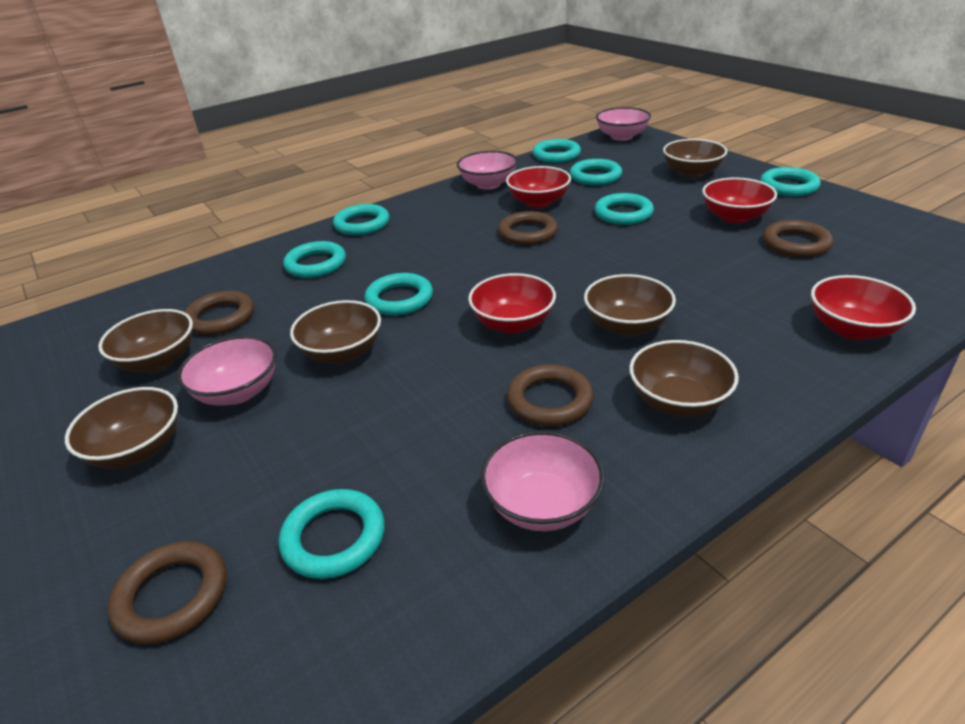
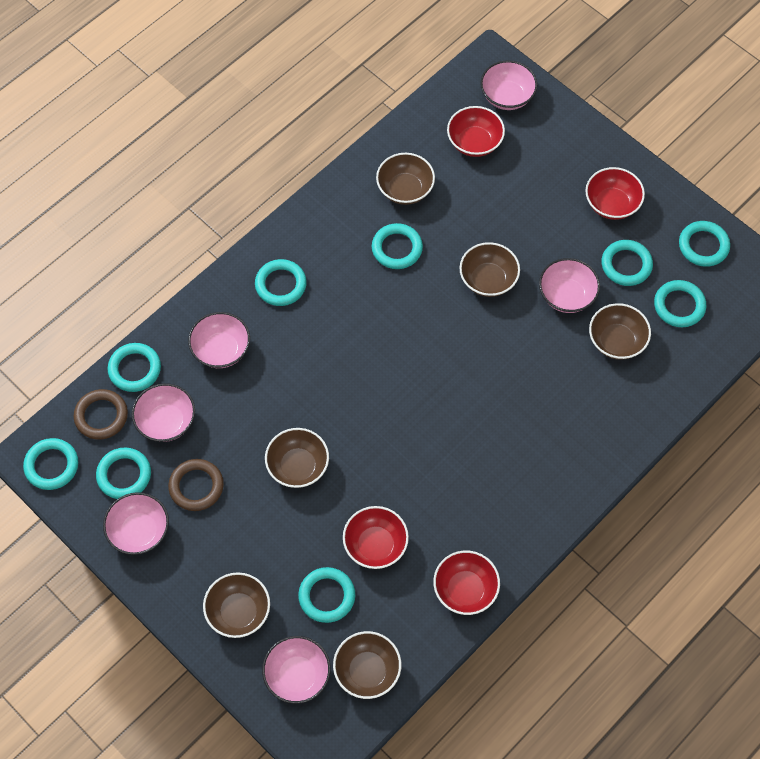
brown ring: [108,541,226,645] [184,291,254,335] [498,211,558,245] [507,364,594,426] [763,220,833,257] = 5 -> [74,389,128,440] [168,459,224,511] = 2
pink bowl: [177,336,277,406] [457,151,518,189] [481,431,604,531] [596,107,651,141] = 4 -> [103,492,169,555] [132,383,195,442] [188,312,250,368] [262,636,331,704] [480,60,537,110] [539,258,600,313] = 6
turquoise ring: [279,489,385,579] [283,241,346,278] [333,204,389,235] [364,273,433,316] [533,139,581,163] [570,159,622,185] [595,193,654,225] [760,167,821,196] = 8 -> [23,438,78,490] [96,447,151,499] [108,343,161,392] [255,259,307,306] [298,567,355,623] [372,223,423,269] [601,240,653,286] [654,280,706,327] [679,221,730,267] = 9

